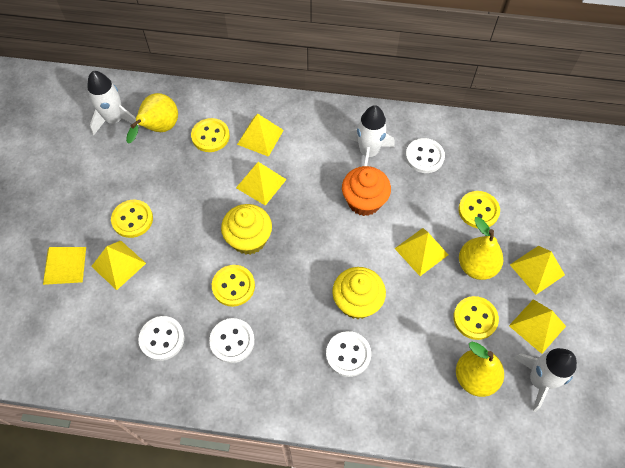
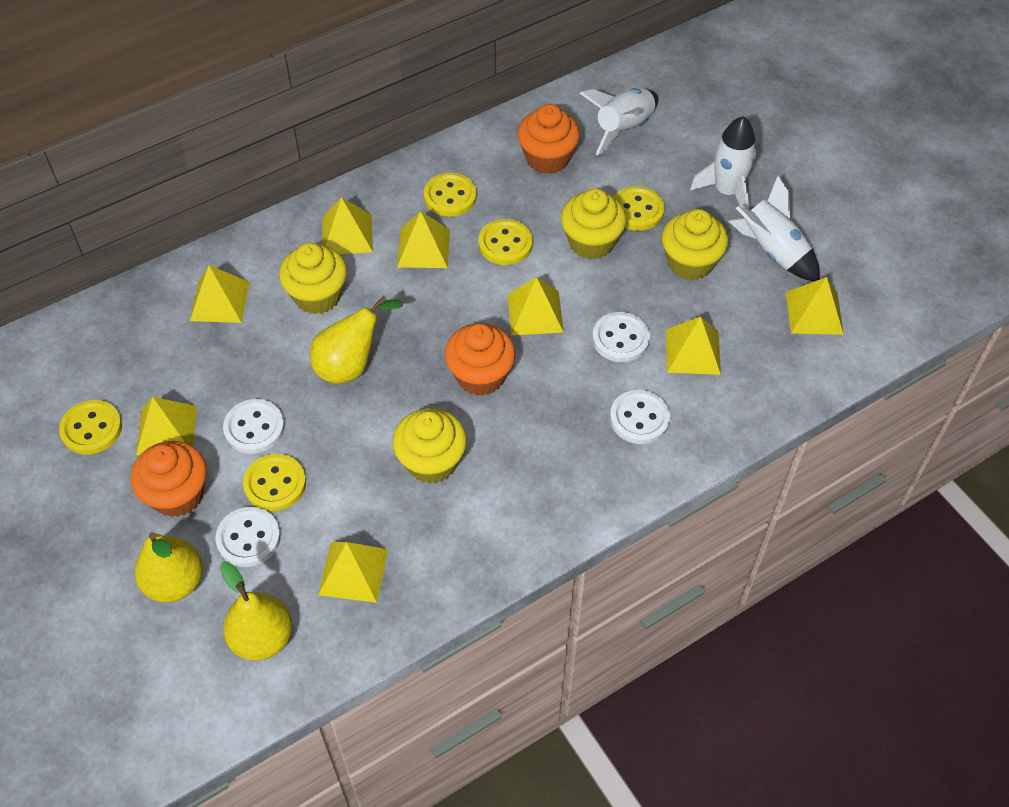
orange cupcake: [342,166,391,216] = 1 -> [131,441,207,517] [445,323,516,396] [517,104,580,174] = 3
yellow cupcake: [221,204,272,255] [332,267,386,319] = 2 -> [279,243,347,314] [392,408,467,484] [561,188,627,259] [662,209,728,280] = 4
yellow pyramid: [43,247,86,285] [91,240,146,290] [236,162,287,206] [237,114,284,157] [394,228,448,276] [509,299,566,354] [510,246,565,295] = 7 -> [136,397,197,455] [190,265,250,323] [318,542,388,603] [322,197,373,254] [397,211,450,268] [508,277,564,335] [666,317,721,375] [786,277,844,335] = 8

